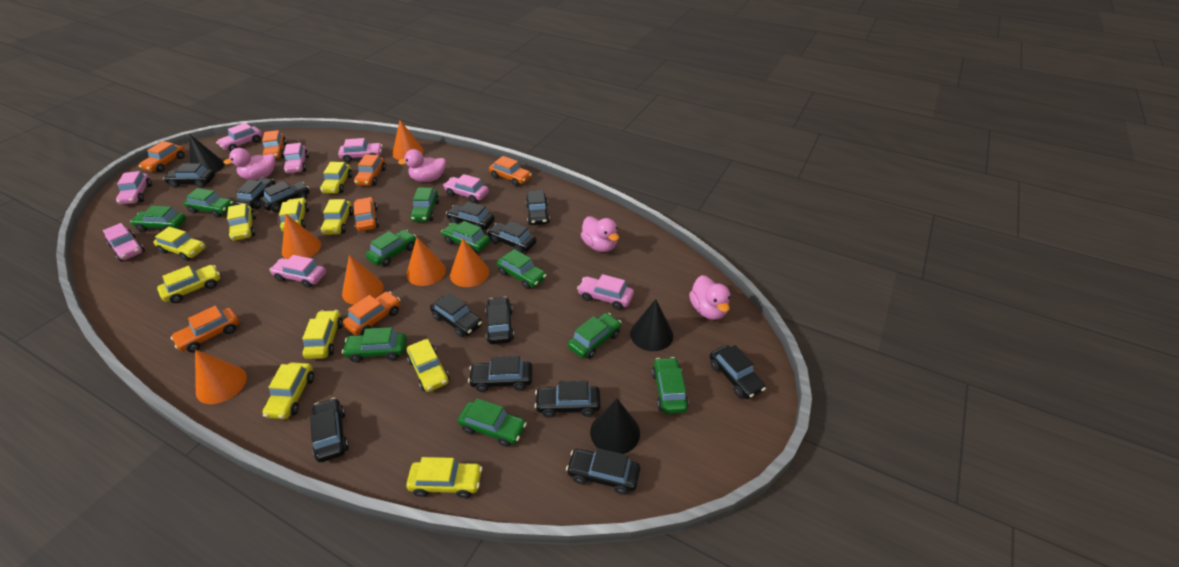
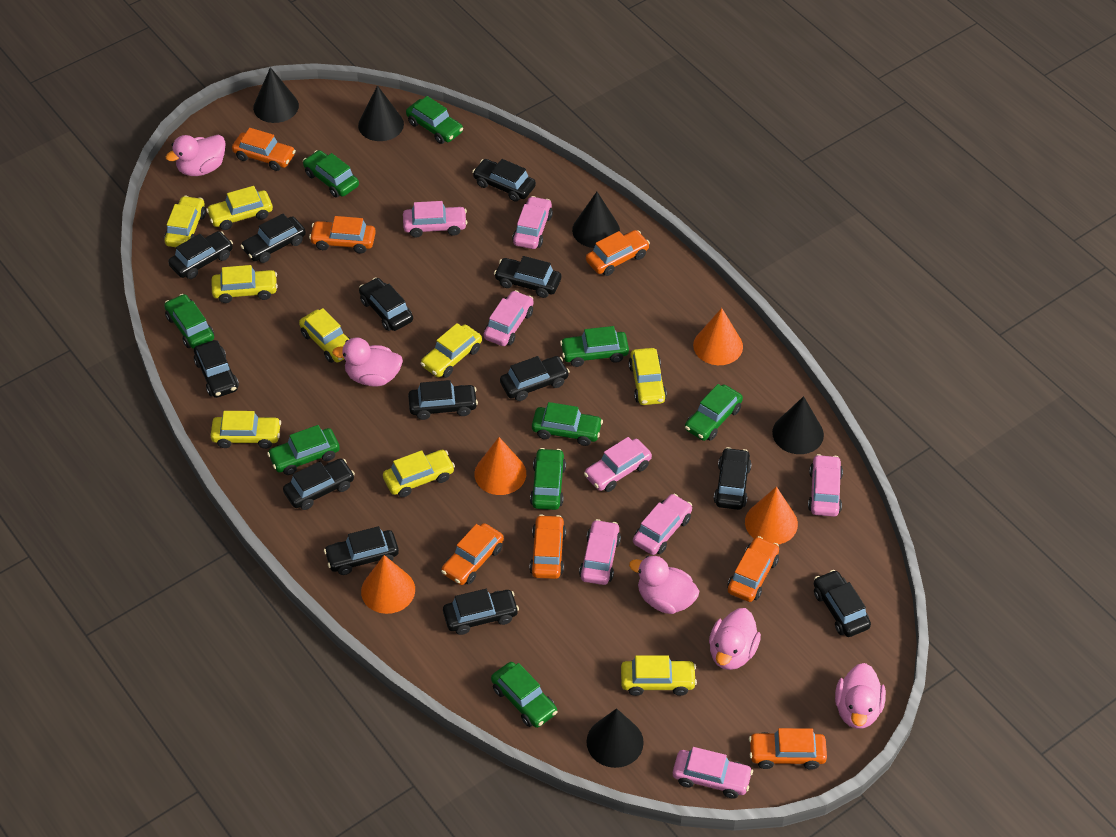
black cone: [189,134,225,173] [590,399,640,454] [630,299,673,351] = 3 -> [253,67,299,123] [358,85,404,141] [572,192,620,248] [586,708,644,768] [772,396,824,454] = 5
green car: [130,206,186,232] [183,188,234,218] [342,327,407,362] [365,230,416,266] [410,187,439,222] [441,221,490,253] [458,398,527,447] [497,249,547,289] [568,313,622,359] [652,357,689,414] = 10 -> [164,294,214,349] [267,425,340,475] [303,150,359,198] [406,96,463,144] [491,662,558,728] [530,448,566,510] [532,402,603,446] [560,326,629,367] [685,384,743,441] = 9
orange cone: [195,349,247,404] [282,213,321,259] [342,255,384,305] [392,120,424,160] [406,237,446,286] [450,238,489,287] = 6 -> [361,555,415,614] [474,437,526,495] [693,308,743,365] [745,486,798,545] = 4
pink duck: [223,148,275,180] [398,149,446,182] [581,216,619,252] [689,275,730,320] = 4 -> [166,135,226,176] [332,337,403,387] [629,556,699,614] [709,608,761,670] [835,663,886,729] = 5
yellow car: [153,227,206,261] [157,265,220,303] [227,203,256,241] [262,362,314,419] [279,198,309,232] [302,310,343,359] [320,162,352,194] [321,199,353,235] [406,457,482,498] [407,339,449,392] = 10 -> [164,196,206,247] [206,186,273,230] [210,411,281,449] [212,265,278,303] [299,308,351,363] [383,450,455,497] [421,323,482,378] [621,655,697,696] [629,348,667,405] = 9

